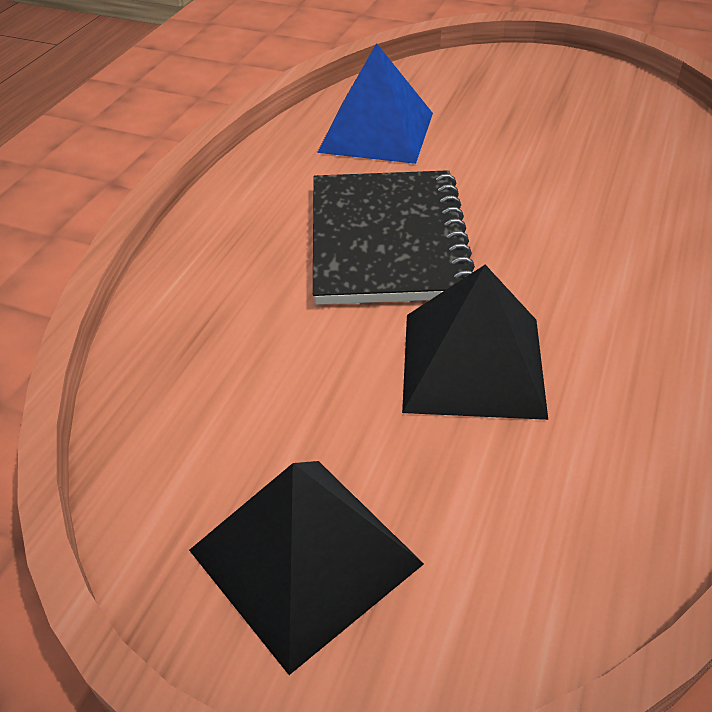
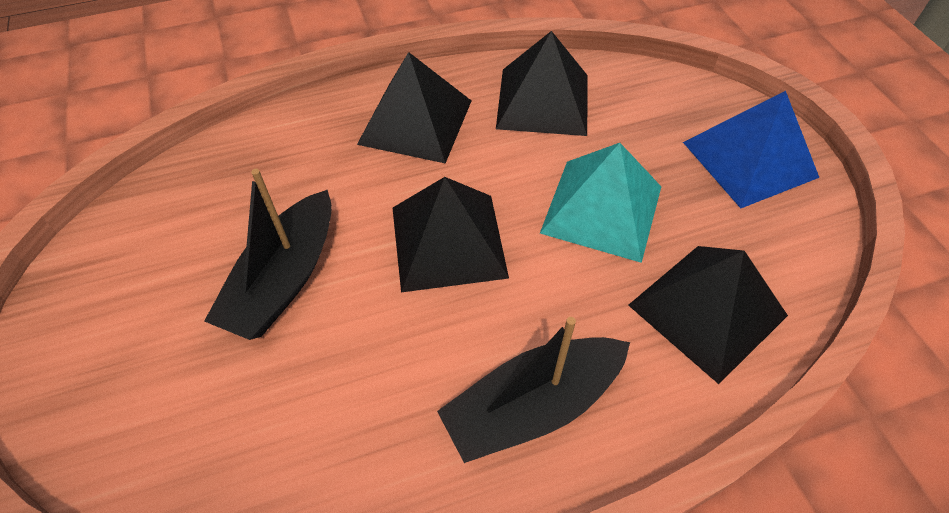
black boat: none = 0 -> [204,169,332,340] [437,317,630,463] = 2
black notebook: [313,170,475,305] = 1 -> none = 0
black pyramid: [189,461,424,675] [402,265,548,420] = 2 -> [357,52,471,164] [393,177,509,292] [496,31,588,136] [628,246,788,384] = 4
turquoise pyramid: none = 0 -> [540,143,661,263] = 1

